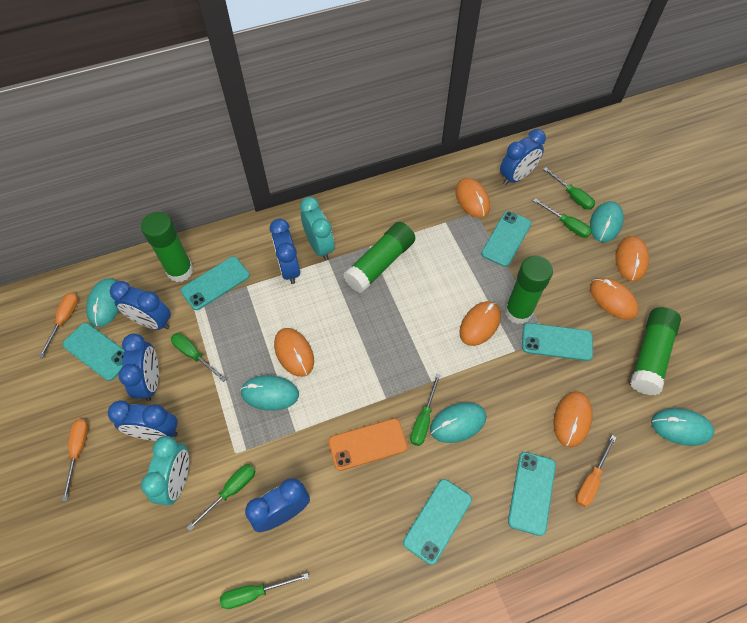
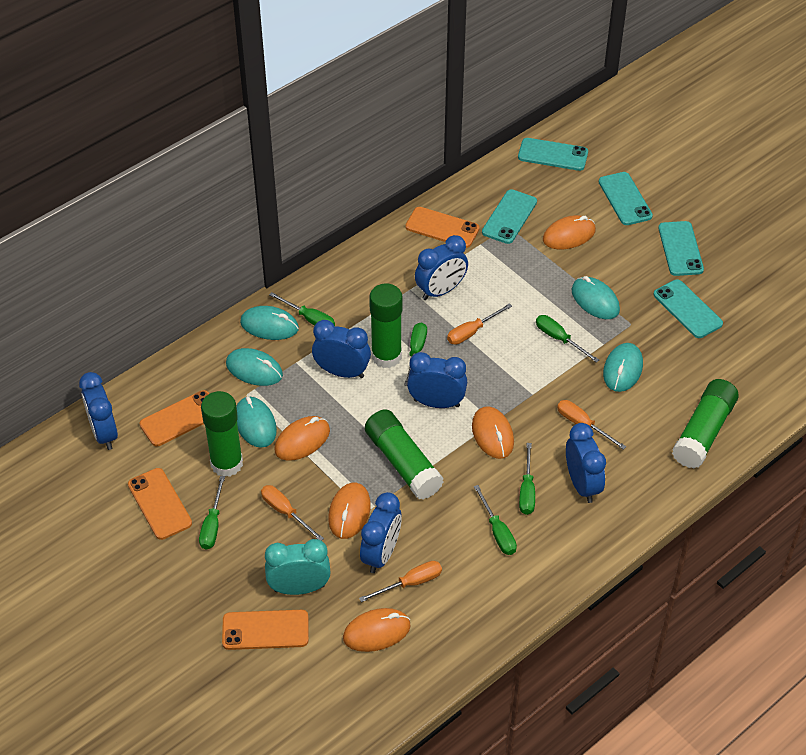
orange mouse: [274,328,314,377] [455,178,490,218] [459,301,501,346] [554,391,593,447] [590,278,639,320] [615,236,649,281] = 6 -> [274,416,330,461] [328,483,371,539] [343,608,411,652] [472,406,514,459] [543,215,596,249] = 5
orange phone: [329,418,408,471] = 1 -> [128,468,192,540] [139,390,209,446] [222,610,309,650] [405,207,480,248] = 4
orange screwdriver: [38,293,78,358] [62,419,88,501] [576,435,616,507] = 3 -> [261,485,324,541] [359,561,442,602] [447,303,512,345] [557,400,626,450] = 4
turquoise clock: [141,436,189,506] [300,197,335,260] = 2 -> [265,539,331,595] = 1
turquoise phone: [62,323,125,381] [180,257,250,310] [403,479,472,565] [481,211,532,267] [508,452,556,536] [522,323,593,361] = 6 -> [482,189,537,244] [518,138,588,171] [599,172,653,225] [653,279,723,338] [658,221,704,276] = 5

